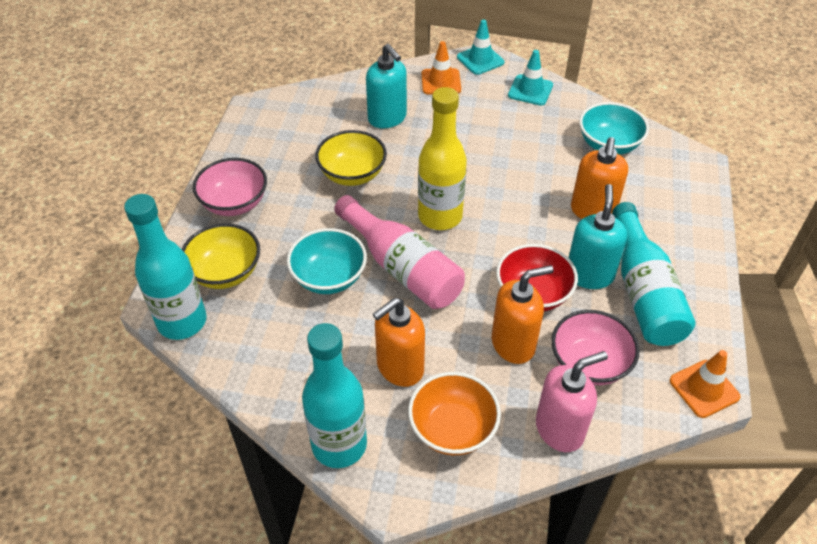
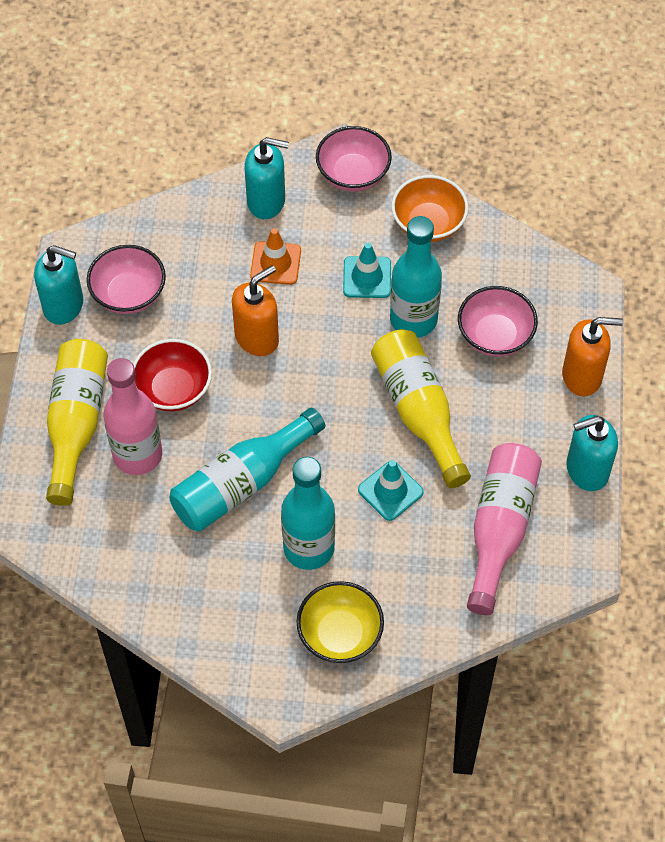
orange soap dispenser: [373,298,425,387] [492,265,554,364] [571,137,628,219] = 3 -> [232,265,279,356] [562,317,623,396] = 2
orange traffic cone: [422,41,461,94] [670,350,740,418] = 2 -> [250,228,301,285] = 1
pink bottle: [334,195,465,309] = 1 -> [103,358,162,475] [467,443,542,615] = 2
pink bowl: [193,158,267,216] [551,310,640,385] = 2 -> [87,245,166,314] [316,126,392,192] [458,286,538,357] = 3
pink soap dispenser: [536,351,608,452] = 1 -> none = 0
turquoise bowl: [287,228,367,294] [579,102,649,155] = 2 -> none = 0
turquoise soap dispenser: [366,44,407,129] [569,184,627,289] = 2 -> [34,245,83,325] [244,137,289,219] [566,415,618,491] = 3
yellow bottle: [418,87,467,230] = 1 -> [46,339,108,506] [371,329,471,488] = 2
yellow bowl: [182,223,260,289] [315,130,387,186] = 2 -> [297,581,384,663] = 1

